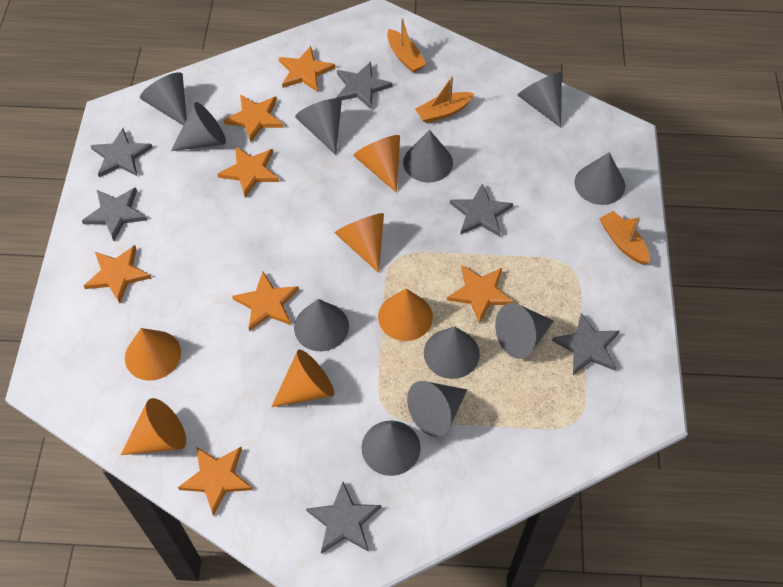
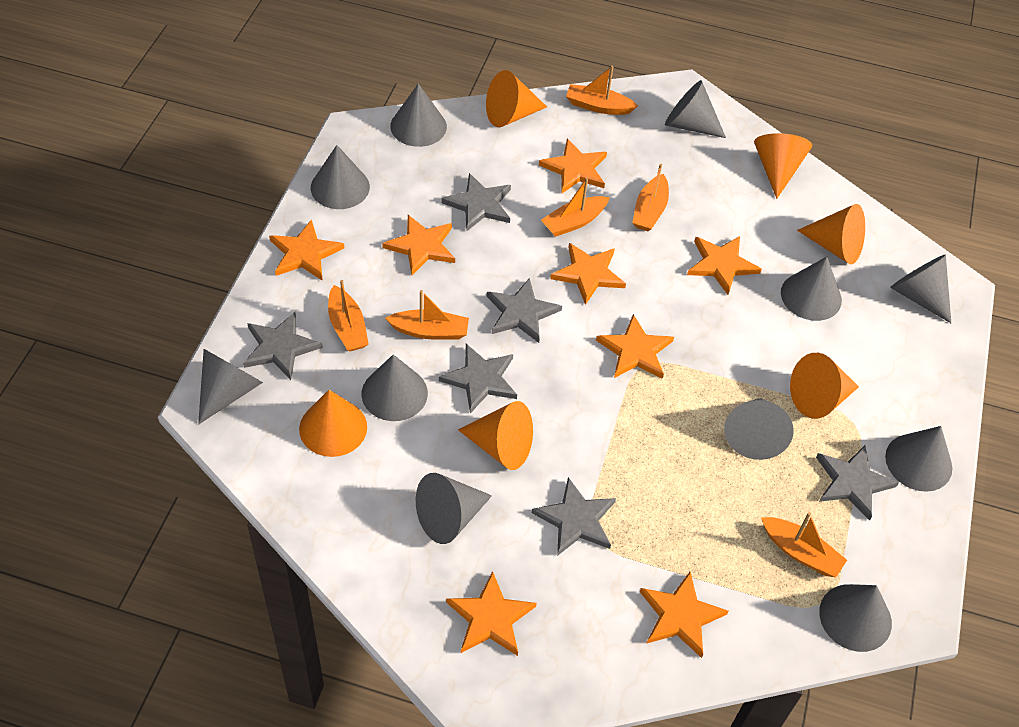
orange boat: [387,18,427,73] [415,76,475,123] [599,211,650,265] = 3 -> [328,280,369,351] [385,290,469,340] [541,177,610,237] [566,66,638,115] [632,164,669,231] [761,512,847,577] = 6
orange star: [84,245,151,303] [178,447,253,516] [217,146,279,197] [223,94,284,142] [232,272,299,331] [278,46,335,92] [447,265,514,324] = 7 -> [269,219,344,281] [382,215,455,275] [446,571,537,656] [539,139,607,193] [550,243,626,305] [596,314,674,379] [640,572,729,658] [687,236,762,295] = 8

